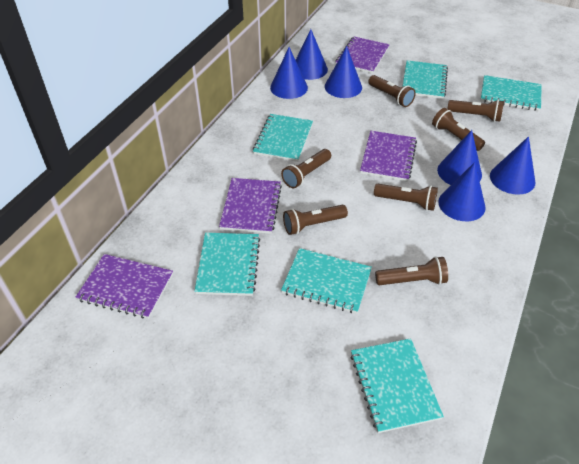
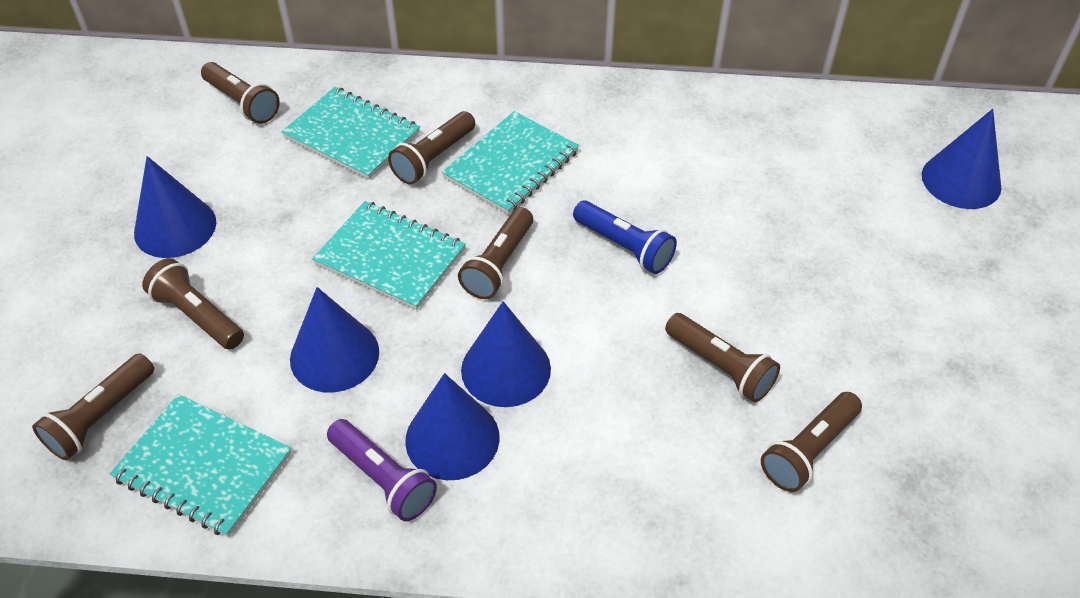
blue cone: [270,47,308,99] [296,29,328,80] [325,46,362,98] [437,130,482,185] [438,162,485,221] [490,136,535,195] = 6 -> [134,156,216,258] [290,287,379,392] [405,373,500,480] [461,301,551,407] [922,109,1002,209] = 5
blue flashlight: none = 0 -> [573,200,677,274] = 1
purple flashlight: none = 0 -> [327,419,437,521] = 1
purple notebook: [75,254,173,319] [219,178,282,234] [336,36,390,74] [360,131,417,181] = 4 -> none = 0
turquoise notebook: [195,233,260,296] [253,114,313,162] [281,248,372,314] [350,338,444,433] [402,60,448,99] [481,75,542,111] = 6 -> [110,394,292,537] [281,87,420,180] [312,201,466,310] [442,111,579,214] = 4

